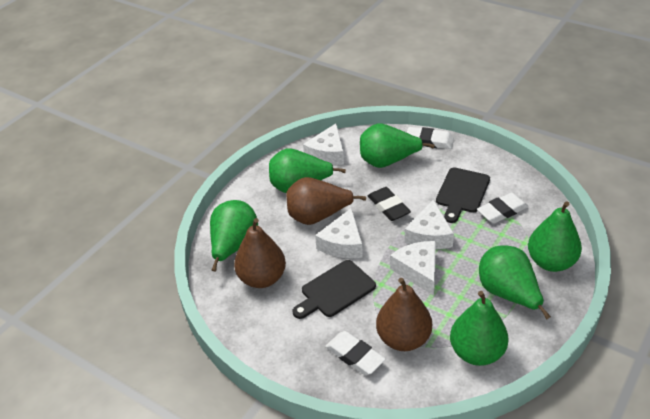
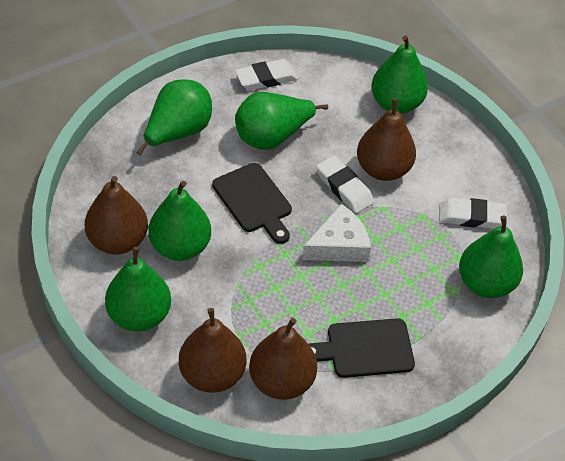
black eraser: [368,187,411,221] = 1 -> none = 0
brown pear: [234,218,286,288] [286,177,366,225] [376,278,432,351] = 3 -> [85,176,148,254] [179,308,246,393] [249,318,317,400] [357,98,416,181] = 4
white cheese: [303,124,344,165] [315,208,363,258] [390,241,436,295] [405,199,454,249] = 4 -> [302,204,371,262] = 1

